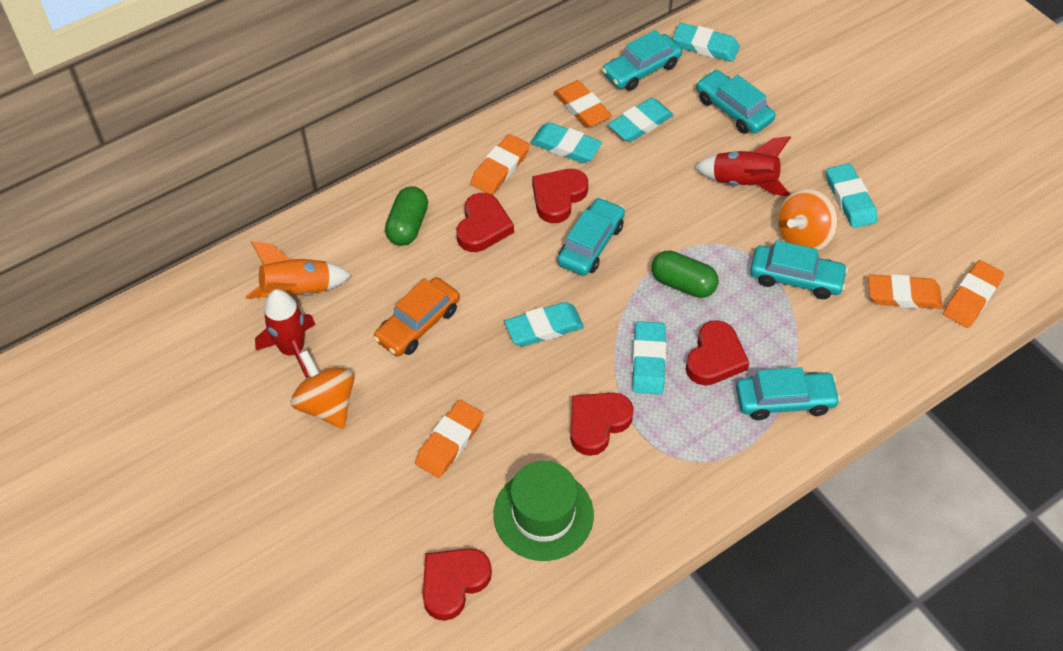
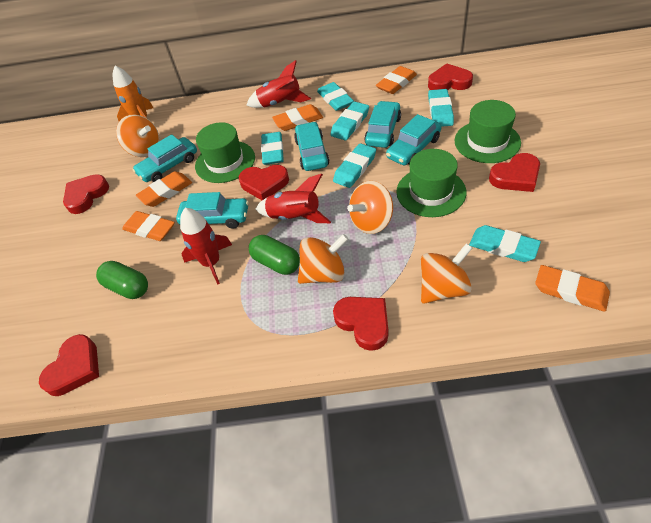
green hat: [493,461,594,561] = 1 -> [195,122,255,183] [396,149,466,217] [455,100,521,163] = 3
orange car: [373,277,460,356] = 1 -> none = 0
orange spinning top: [291,350,355,429] [778,189,838,251] = 2 -> [116,114,160,157] [298,234,348,284] [347,181,393,234] [421,243,472,304] = 4
red heart: [422,548,492,621] [456,193,514,252] [532,169,588,223] [570,393,634,456] [686,320,749,385] = 5 -> [39,334,99,396] [63,174,109,214] [239,165,289,200] [333,297,388,351] [428,64,473,90] [489,153,540,192] = 6
red rocket: [255,289,315,378] [694,136,791,196] = 2 -> [180,208,232,285] [246,60,311,108] [255,174,331,223] = 3

